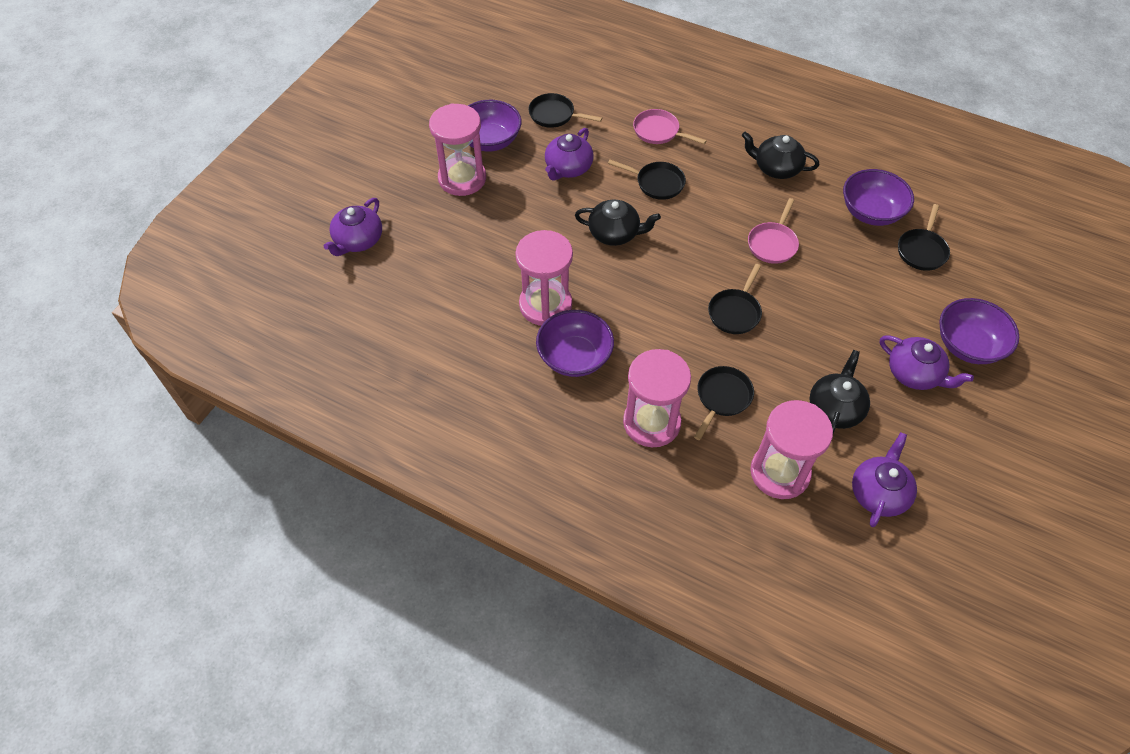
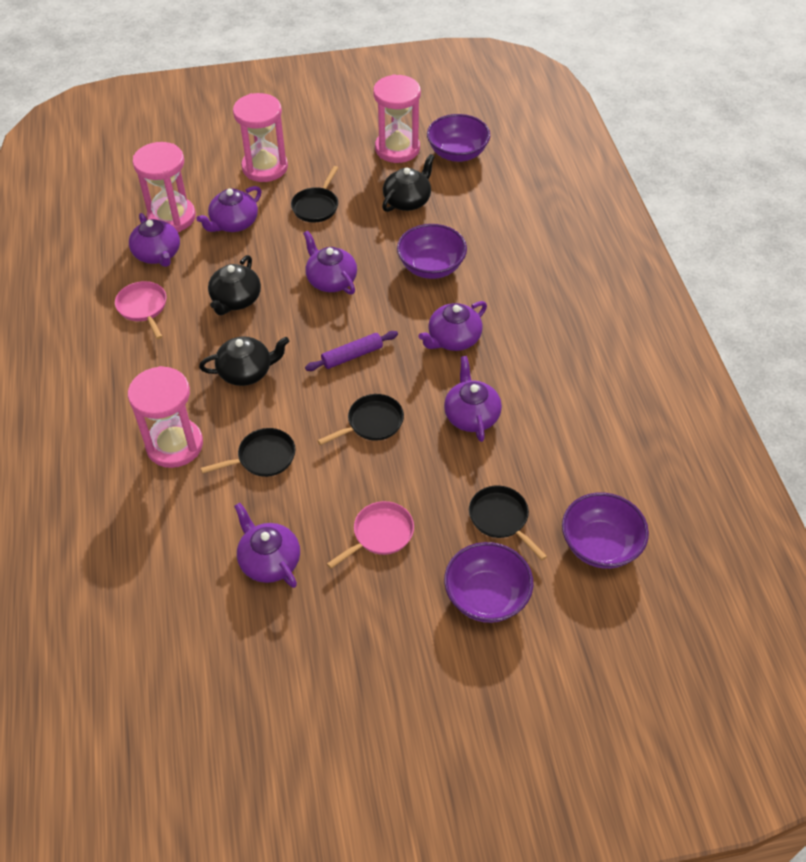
black pan: [528,93,602,128] [608,160,686,200] [694,366,754,440] [708,264,762,334] [898,204,950,271] = 5 -> [201,428,296,477] [291,166,338,223] [317,394,404,445] [469,486,547,560] = 4
purple rolling pin: none = 0 -> [305,331,398,371] = 1
purple teapot: [324,198,382,256] [545,128,594,181] [852,432,917,527] [880,335,974,390] = 4 -> [129,213,180,267] [196,186,262,232] [234,503,300,588] [303,231,357,295] [418,301,487,351] [444,356,502,442] = 6

